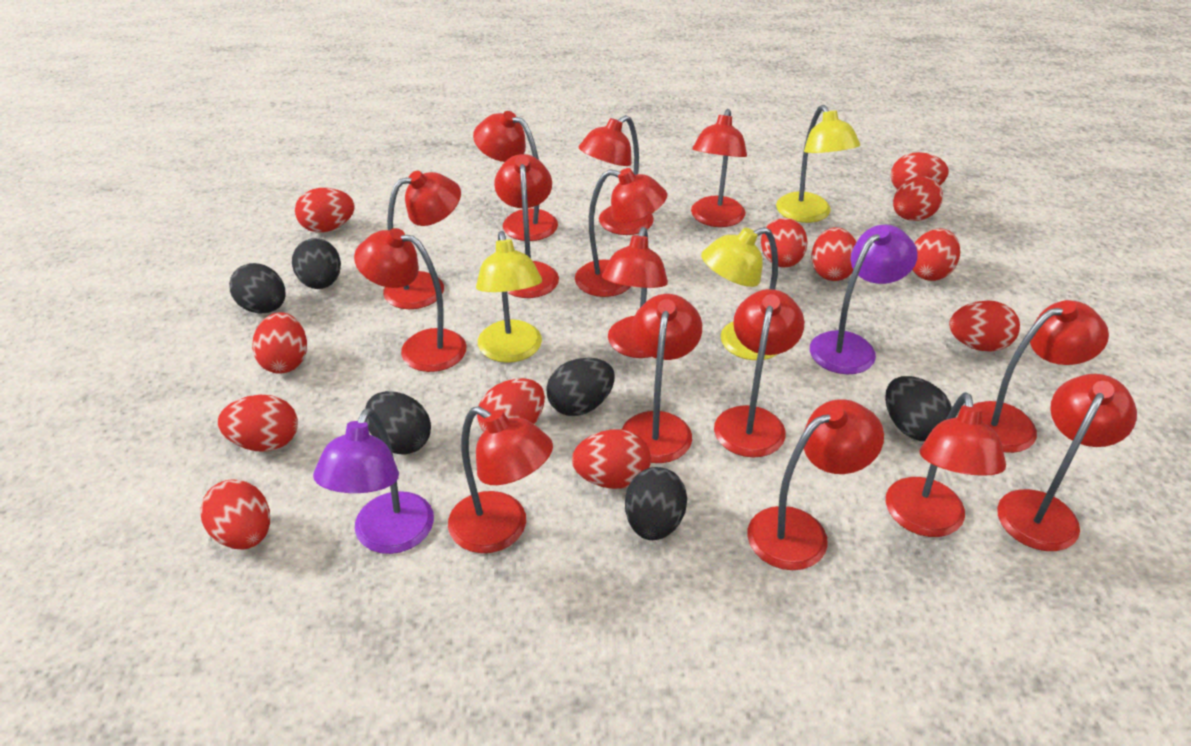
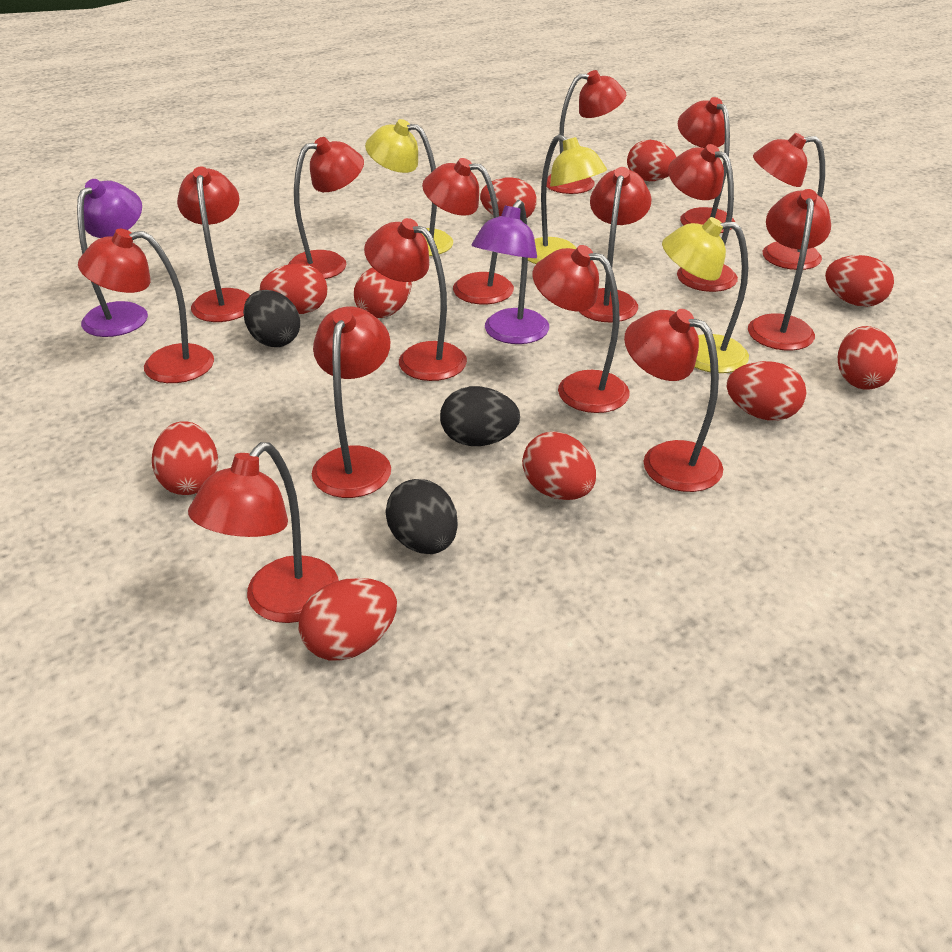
black egg: [229,263,286,314] [292,238,341,289] [365,391,431,454] [546,358,615,416] [625,467,687,540] [885,376,952,441] = 6 -> [243,290,300,347] [385,479,458,554] [440,386,520,446] = 3
red egg: [200,479,270,550] [218,395,298,452] [252,312,307,374] [295,188,355,232] [477,378,545,432] [572,429,651,489] [761,218,808,267] [811,227,856,281] [891,152,949,189] [893,176,943,221] [912,228,960,281] [949,301,1020,351] = 12 -> [152,421,218,495] [260,264,327,314] [299,578,397,661] [354,267,412,318] [480,177,537,220] [522,432,596,500] [627,140,676,181] [727,361,806,421] [825,255,894,307] [838,326,898,390] = 10

